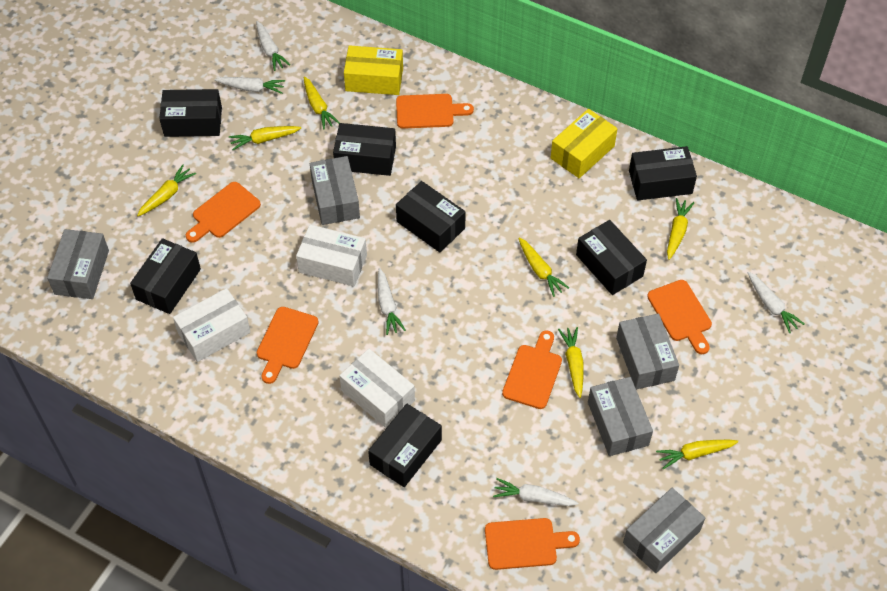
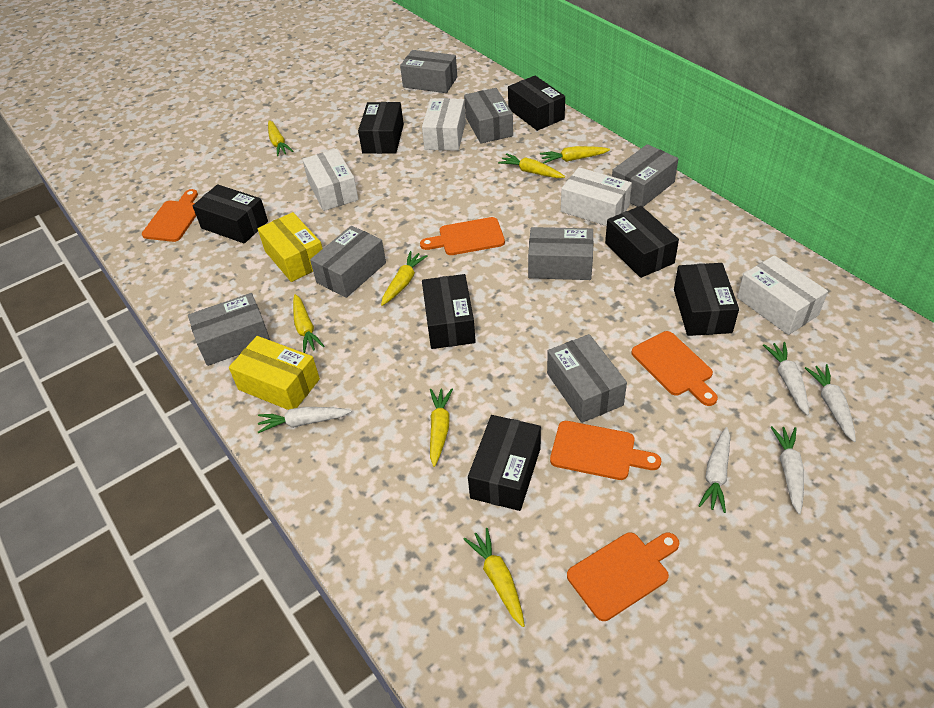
grey box: [47,229,109,299] [310,156,360,225] [588,377,653,456] [616,314,679,390] [623,488,705,573] = 5 -> [188,293,270,366] [310,226,386,298] [400,50,457,93] [464,88,513,143] [528,227,593,280] [547,334,627,423] [612,144,679,207] = 7
orange cutting board: [186,182,261,243] [257,307,319,384] [396,94,474,129] [485,518,580,570] [502,330,562,409] [647,280,712,354] = 6 -> [142,189,198,242] [420,217,505,255] [550,421,661,480] [567,532,679,621] [631,331,718,406] = 5
white box: [173,288,251,362] [296,224,367,286] [339,349,415,428] = 3 -> [302,149,359,211] [422,98,466,151] [561,167,632,226] [737,255,828,335] = 4

